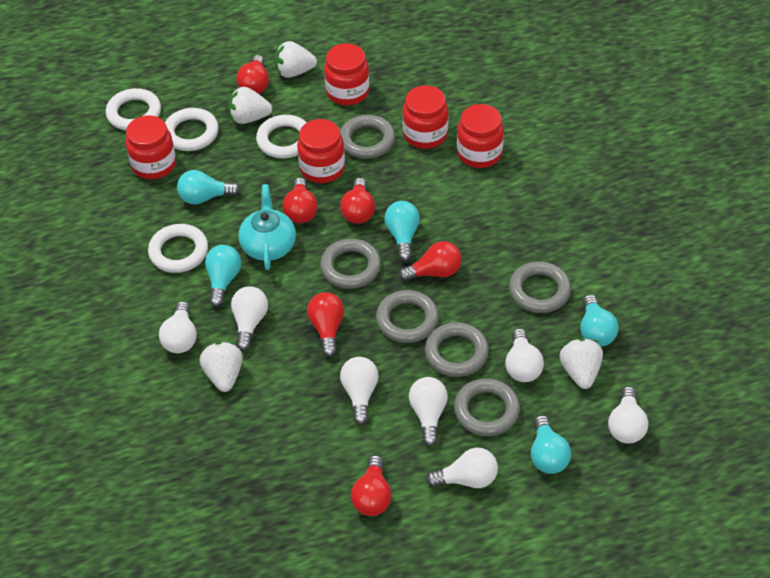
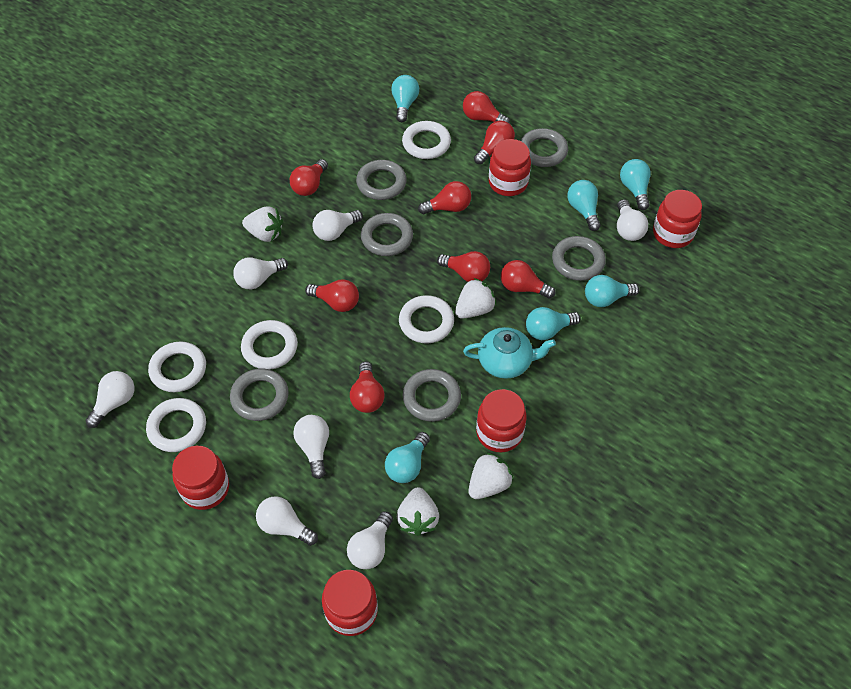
red light bulb: [236,55,269,94] [283,178,318,223] [307,292,344,357] [340,178,375,224] [351,455,392,516] [399,241,462,281] = 6 -> [290,159,328,196] [305,279,359,312] [350,362,384,413] [418,181,471,214] [437,251,490,282] [463,91,510,124] [474,120,515,164] [501,260,555,299] = 8
turquoise light bulb: [177,170,240,205] [205,245,241,307] [384,201,420,261] [531,415,571,474] [580,295,619,347] = 5 -> [385,432,430,483] [391,75,419,122] [526,307,581,340] [567,180,601,231] [585,275,639,307] [620,159,651,210] = 6
white ring: [106,88,161,130] [148,224,208,273] [165,108,219,151] [256,115,307,158] = 4 -> [146,398,206,452] [148,341,206,392] [241,320,298,369] [399,295,454,343] [402,121,451,159] = 5

